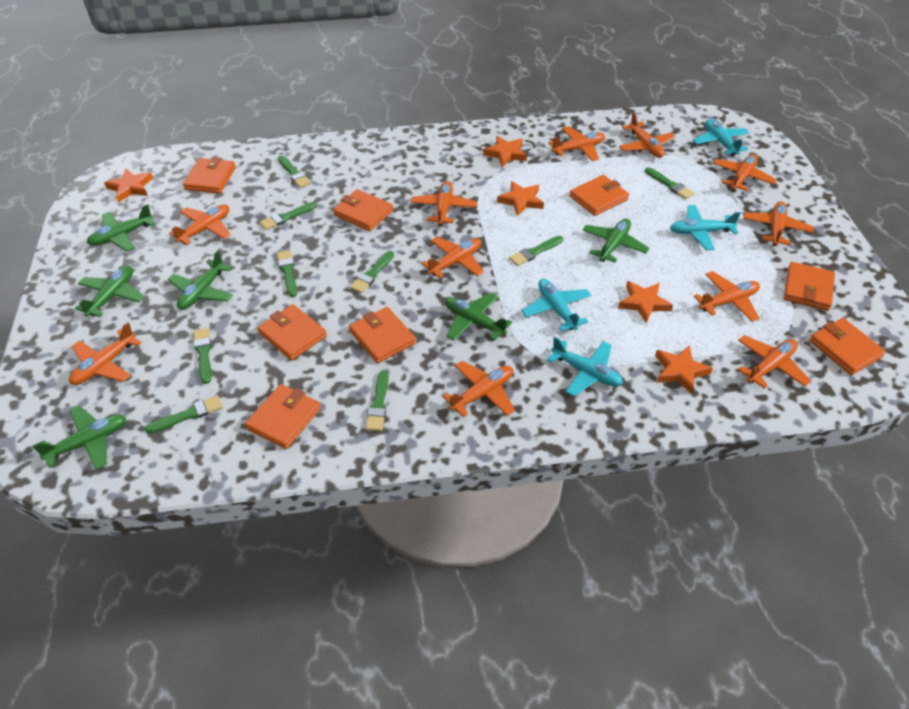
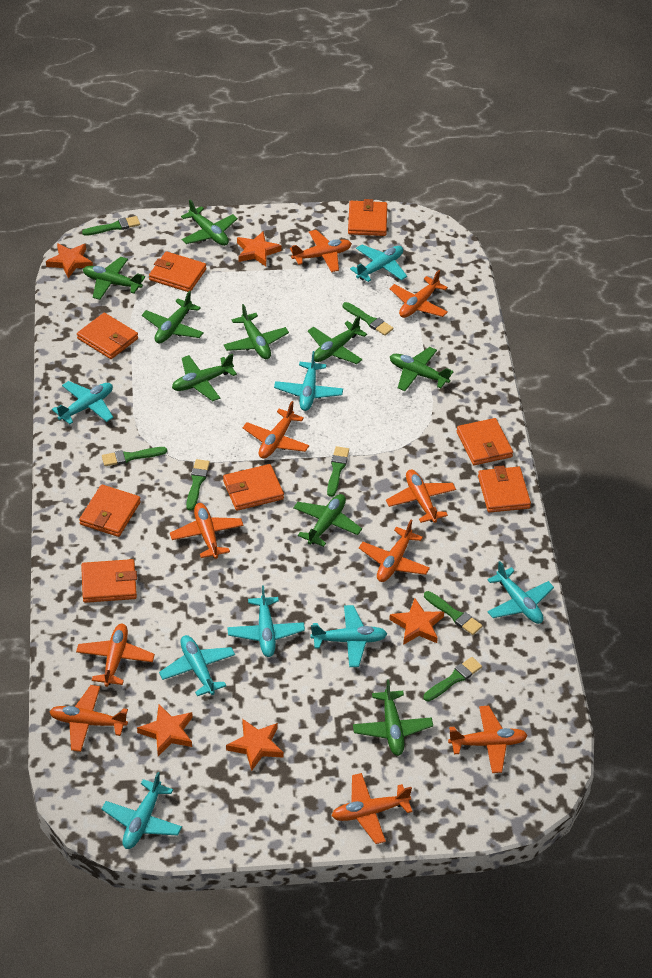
green brush: [145,395,223,433] [193,328,212,384] [260,202,317,230] [277,250,297,297] [278,155,311,188] [350,251,394,293] [366,370,389,431] [509,236,563,266] [645,167,695,199] = 9 -> [82,216,140,236] [102,447,167,466] [186,459,210,510] [327,446,349,497] [343,302,393,336] [423,657,482,702] [424,591,482,635] = 7
green plane: [32,406,126,470] [75,266,144,317] [87,204,155,252] [168,250,233,310] [445,293,512,341] [583,219,649,263] = 6 -> [83,257,145,300] [142,291,204,344] [172,354,237,401] [181,200,238,246] [224,304,289,359] [293,494,362,547] [308,316,367,364] [353,679,433,756] [390,347,454,391] = 9
orange plane: [69,322,142,385] [169,204,231,245] [411,181,477,226] [421,237,484,278] [443,361,515,417] [548,126,605,161] [619,112,675,158] [693,271,760,322] [713,154,777,191] [737,335,811,389] [743,201,814,246] = 11 -> [49,685,128,752] [76,624,155,687] [170,503,243,559] [243,401,309,459] [290,230,352,272] [332,773,413,844] [359,520,430,582] [386,470,456,523] [389,270,448,318] [448,706,528,773] = 10
turquoise plane: [522,279,591,331] [547,337,623,396] [670,205,741,250] [693,119,749,156] = 4 -> [52,381,113,424] [102,772,182,849] [159,635,235,696] [227,585,305,657] [274,351,343,411] [310,605,387,667] [350,244,407,282] [487,561,554,624] = 8

